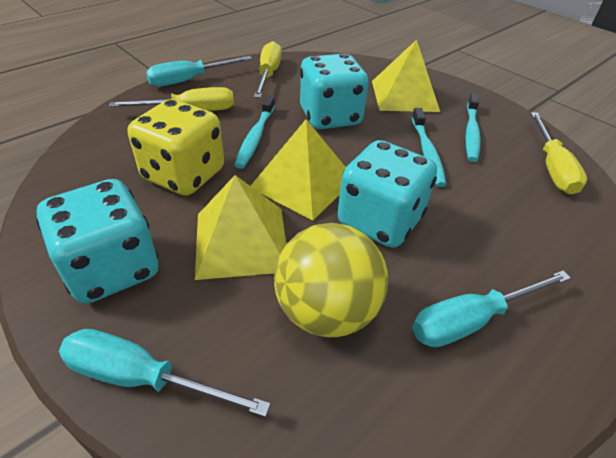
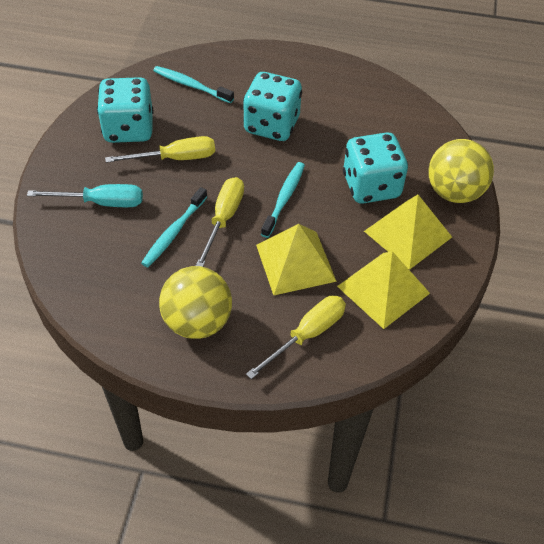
turquoise screwdriver: [59,329,271,417] [146,56,252,87] [412,271,571,347] = 3 -> [27,184,143,207] = 1
yellow ball: [274,223,388,337] = 1 -> [159,266,232,339] [428,139,494,203] = 2
yellow dice: [128,99,224,196] = 1 -> none = 0

